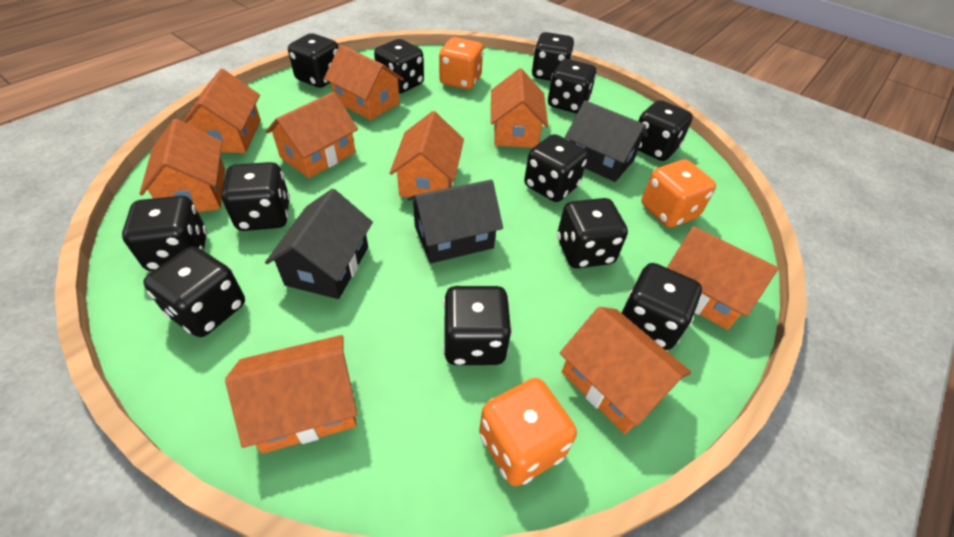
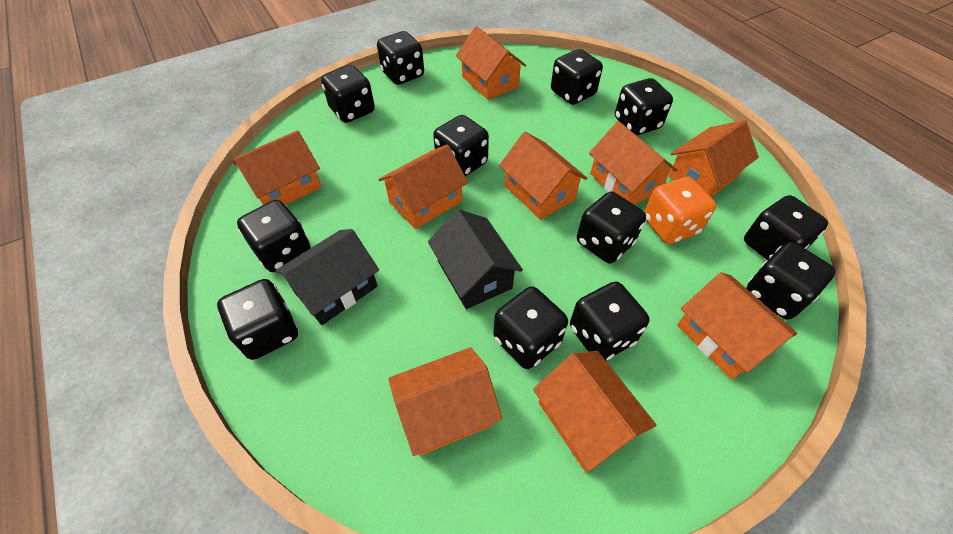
black house: [265,189,373,299] [408,180,503,263] [565,100,648,182] = 3 -> [276,229,379,325] [428,209,523,309] = 2
orange dice: [439,37,484,90] [479,378,577,486] [642,160,716,228] = 3 -> [644,177,716,244] = 1

